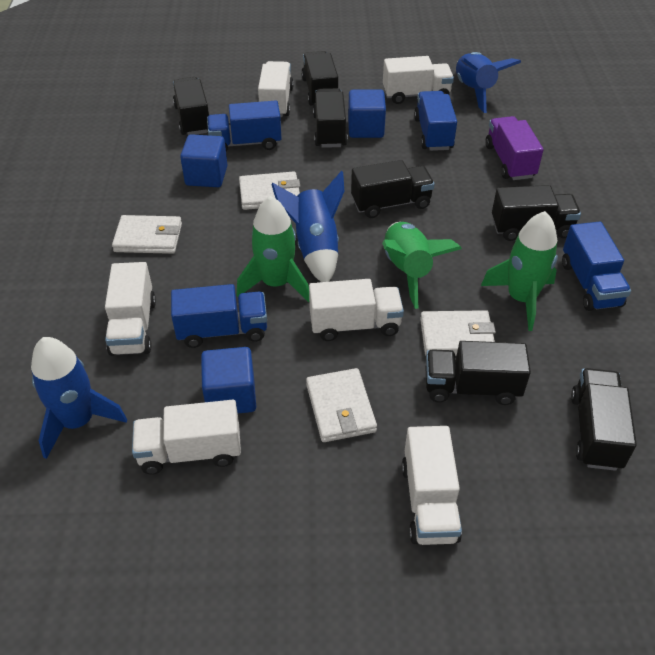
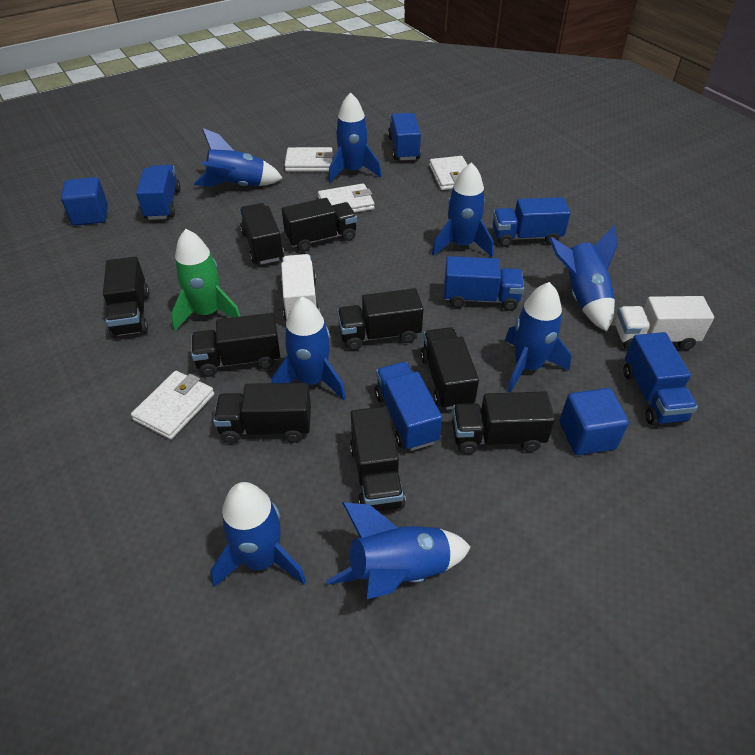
black truck: [173,77,209,135] [301,51,338,105] [313,88,348,148] [351,160,435,218] [425,341,531,405] [492,185,581,241] [571,368,637,471] = 7 -> [103,257,150,338] [191,313,280,377] [213,383,311,444] [239,203,284,265] [282,198,357,252] [337,288,423,351] [350,406,406,512] [421,327,479,410] [452,391,555,454] = 9
blue cube: [180,134,227,187] [201,347,256,414] [348,90,386,138] = 3 -> [61,177,108,226] [560,388,629,455] = 2
blue rocket: [31,337,127,459] [271,171,344,282] [456,52,521,113] = 3 -> [194,128,283,187] [211,482,306,587] [272,297,346,400] [326,502,471,599] [328,92,382,182] [432,162,493,257] [505,282,571,393] [549,226,618,331] = 8
blue truck: [171,284,267,348] [207,101,282,151] [414,91,457,151] [562,222,631,311] = 4 -> [136,165,181,220] [375,362,442,451] [388,113,421,161] [444,256,524,311] [493,197,571,247] [623,332,698,425] = 6
green rocket: [237,196,309,302] [382,222,462,309] [481,211,558,331] = 3 -> [171,229,241,331] = 1
purple truck: [485,116,544,180] = 1 -> none = 0
white truck: [105,262,156,356] [132,400,241,474] [258,61,294,117] [309,279,404,341] [383,56,454,104] [402,426,462,545] = 6 -> [281,254,320,321] [615,296,714,350] = 2

